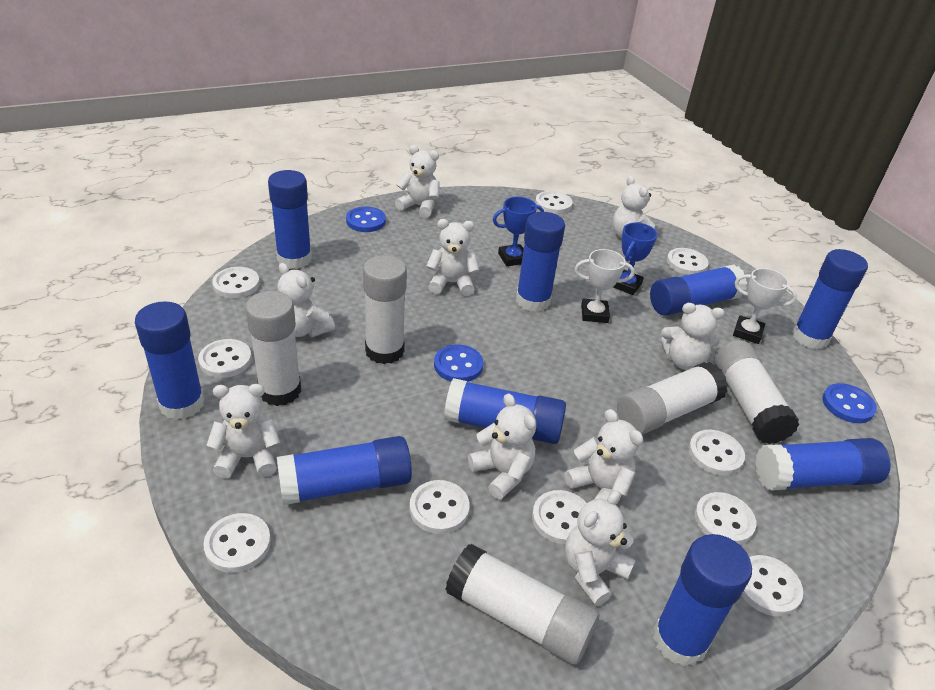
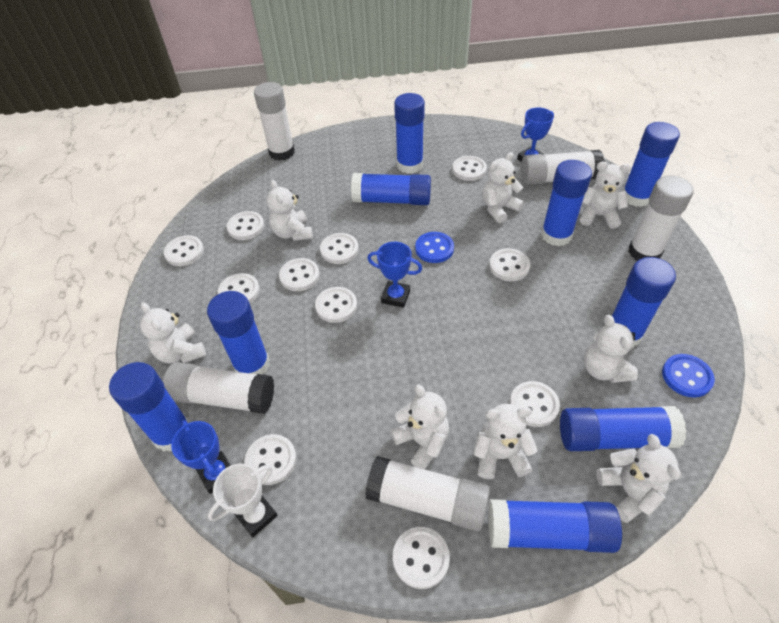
blue button: [346,207,386,232] [434,344,483,382] [822,383,877,423] = 3 -> [415,232,454,263] [662,354,715,398] = 2
blue trophy: [493,197,544,266] [613,223,658,295] = 2 -> [171,420,231,494] [367,242,422,308] [517,107,554,162] = 3
white button: [198,339,252,378] [203,513,271,573] [212,267,260,298] [409,480,470,534] [532,490,586,544] [535,191,572,214] [667,248,708,275] [688,430,745,476] [695,492,756,545] [741,555,803,617] = 10 -> [164,235,204,266] [218,273,260,303] [226,211,265,240] [244,434,297,485] [279,258,320,291] [315,287,357,323] [320,233,359,264] [393,527,450,589] [452,156,487,181] [489,248,530,281] [510,381,560,427] = 11
white teddy bear: [207,384,280,479] [278,263,335,337] [395,145,440,218] [426,219,479,296] [468,393,536,499] [564,409,643,500] [565,490,636,606] [613,176,655,238] [661,303,725,370] = 9 -> [140,303,206,364] [267,180,313,241] [391,385,449,469] [473,404,538,479] [482,152,524,223] [580,162,631,229] [584,315,638,383] [596,434,681,523] = 8
white trophy: [575,249,635,323] [733,268,797,344] = 2 -> [207,464,278,537] = 1

